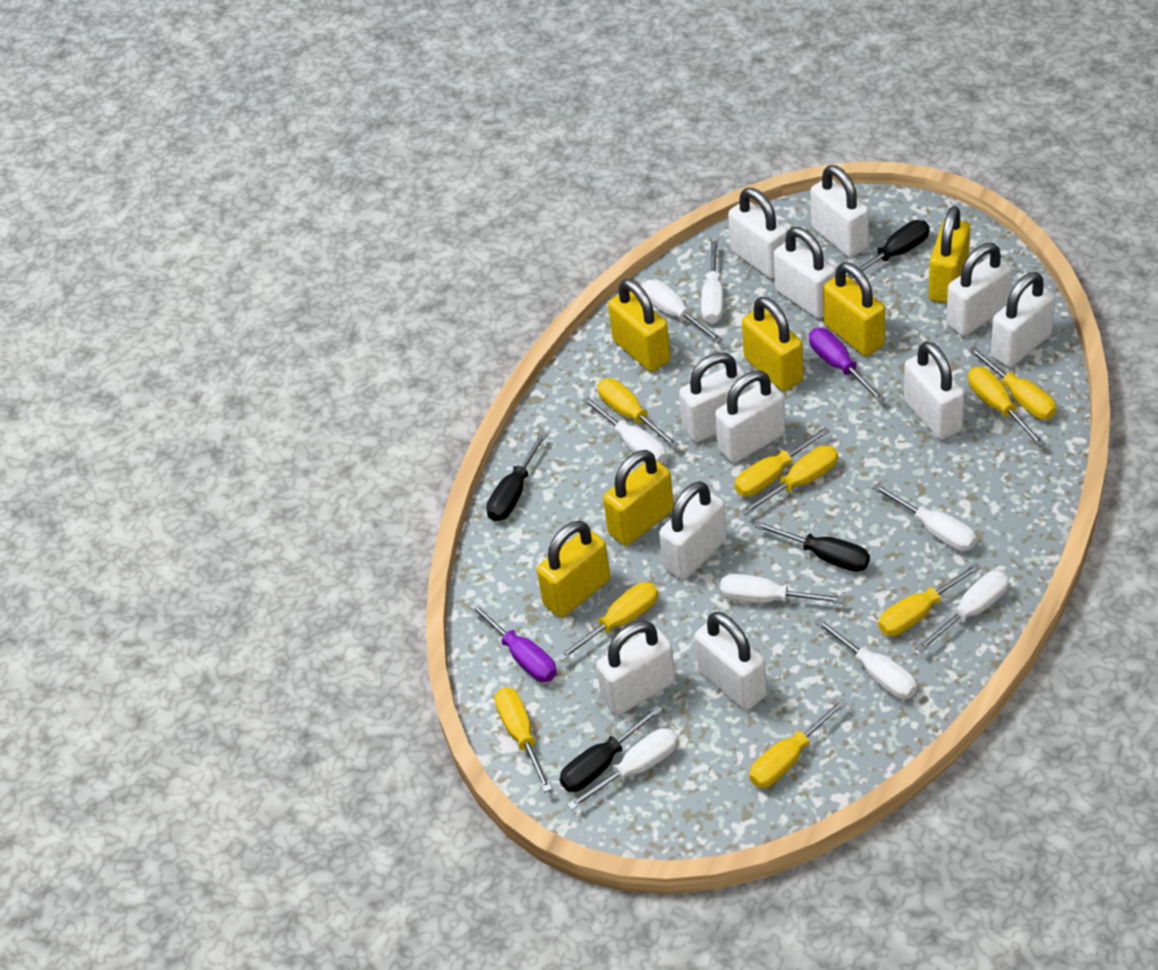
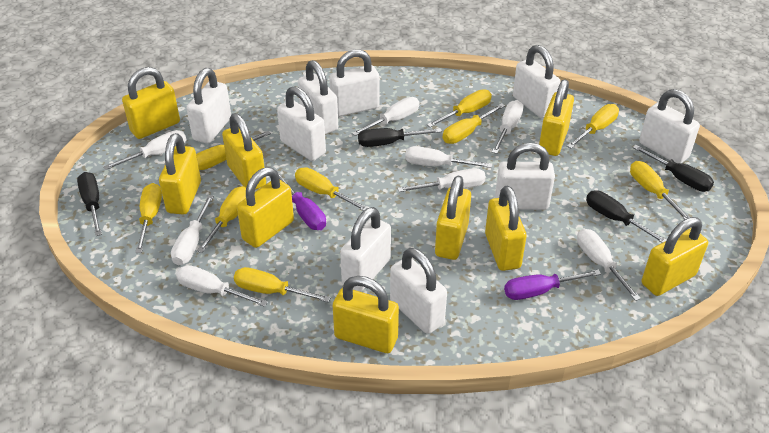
white padlock: [596,621,676,715] [659,481,727,580] [679,353,750,442] [694,612,767,710] [715,371,785,463] [728,188,788,279] [774,227,836,319] [811,165,869,257] [904,341,964,440] [946,243,1012,336] [991,272,1055,367] = 11 -> [186,68,231,144] [277,86,326,161] [298,60,338,134] [329,49,380,117] [340,207,391,292] [390,248,447,334] [495,143,555,210] [513,45,561,118] [639,89,700,163] = 9
yellow padlock: [537,521,610,618] [603,450,674,546] [608,279,671,372] [742,297,804,391] [823,262,885,356] [929,206,970,303] = 6 -> [122,67,180,139] [159,133,201,215] [222,113,266,190] [237,167,294,248] [333,276,399,353] [435,176,471,260] [485,186,527,271] [539,79,574,156] [642,217,708,296] = 9

